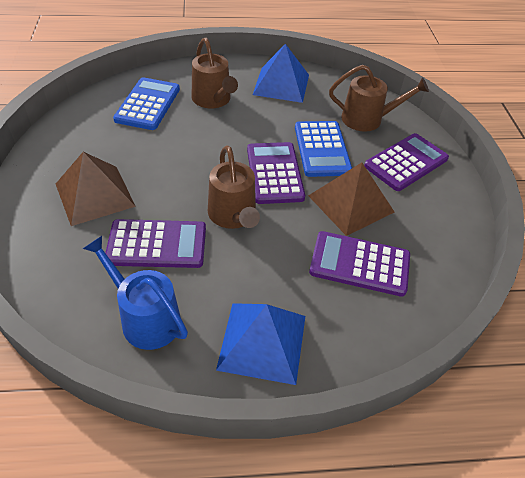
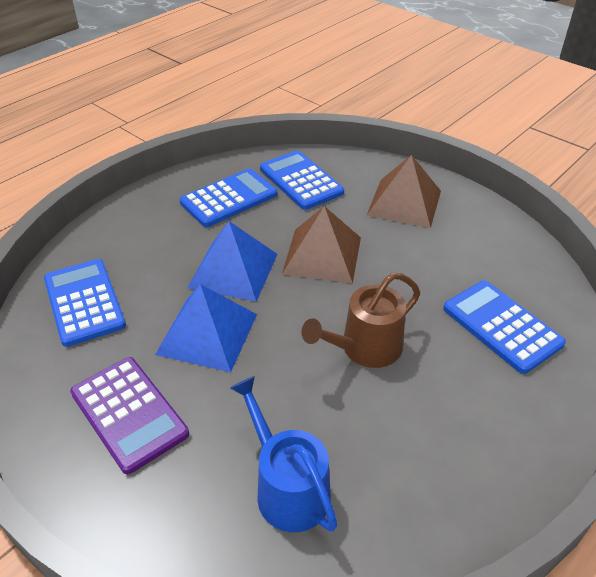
blue calculator: [113,77,180,130] [295,121,352,177] = 2 -> [44,259,126,347] [180,169,277,227] [260,150,344,210] [443,281,566,374] = 4
brown watering can: [192,38,238,108] [208,145,260,229] [329,65,429,131] = 3 -> [301,273,420,368] = 1
purple calculator: [105,219,206,268] [247,142,305,204] [309,231,410,297] [364,133,449,191] = 4 -> [70,357,189,474] = 1

